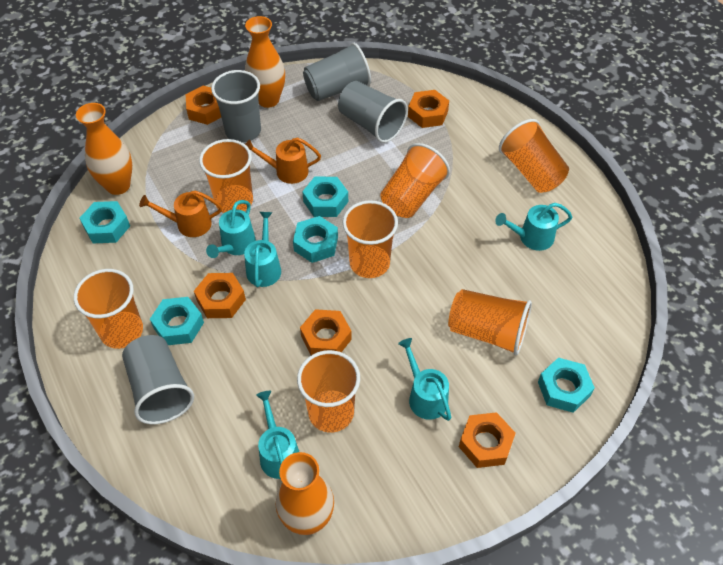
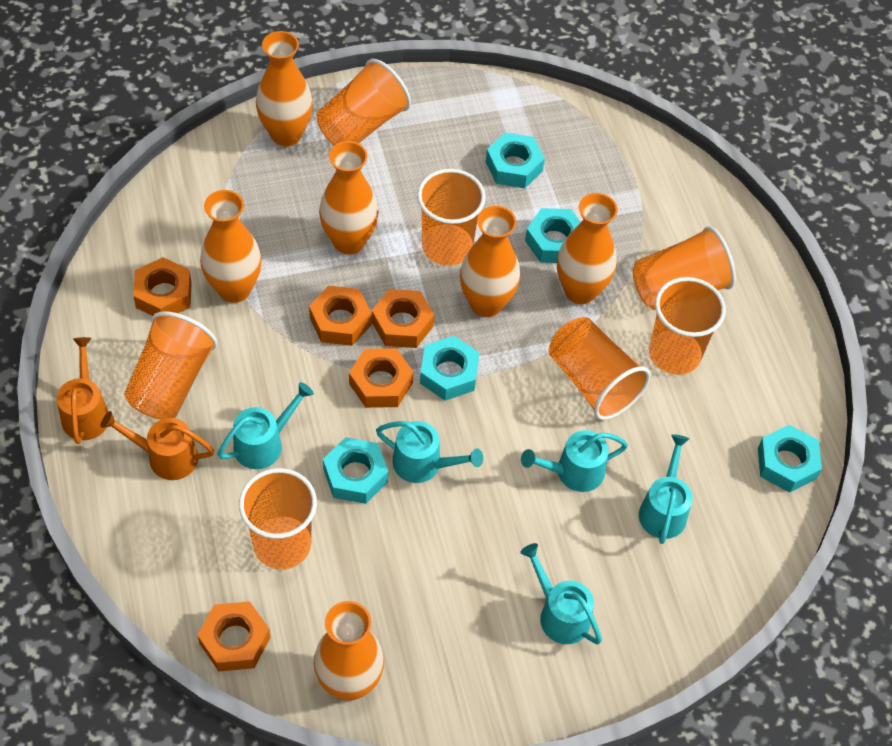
grey cup: [122,335,194,424] [211,70,261,143] [303,43,371,101] [338,81,408,143] = 4 -> none = 0
orange vase: [76,103,132,195] [245,16,285,108] [276,452,334,535] = 3 -> [200,190,262,303] [256,31,313,146] [313,601,384,701] [319,141,379,255] [460,206,520,317] [557,193,618,304] = 6

